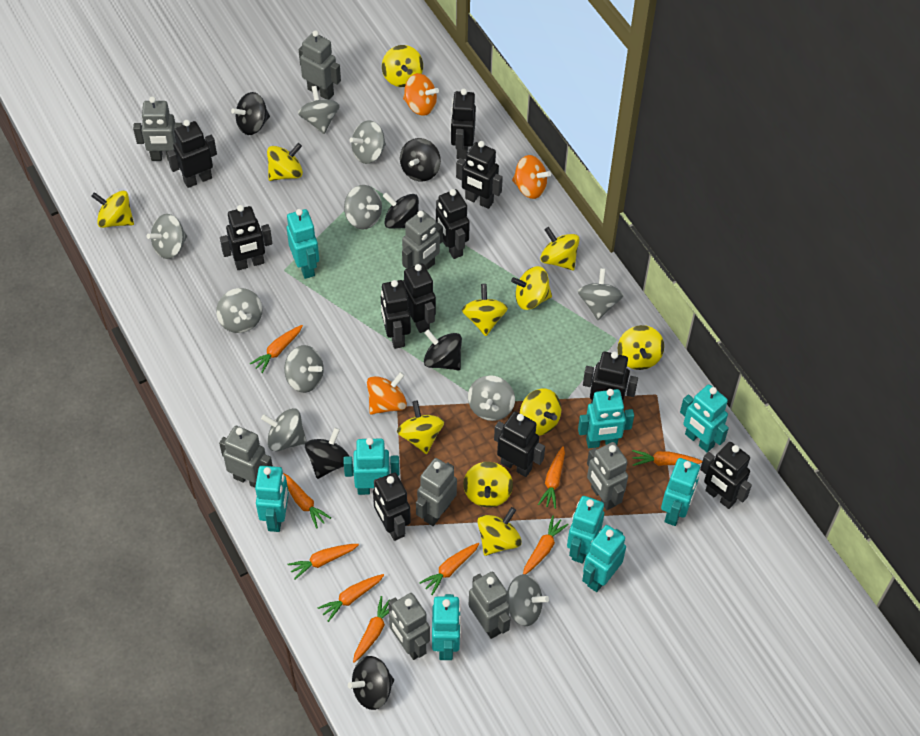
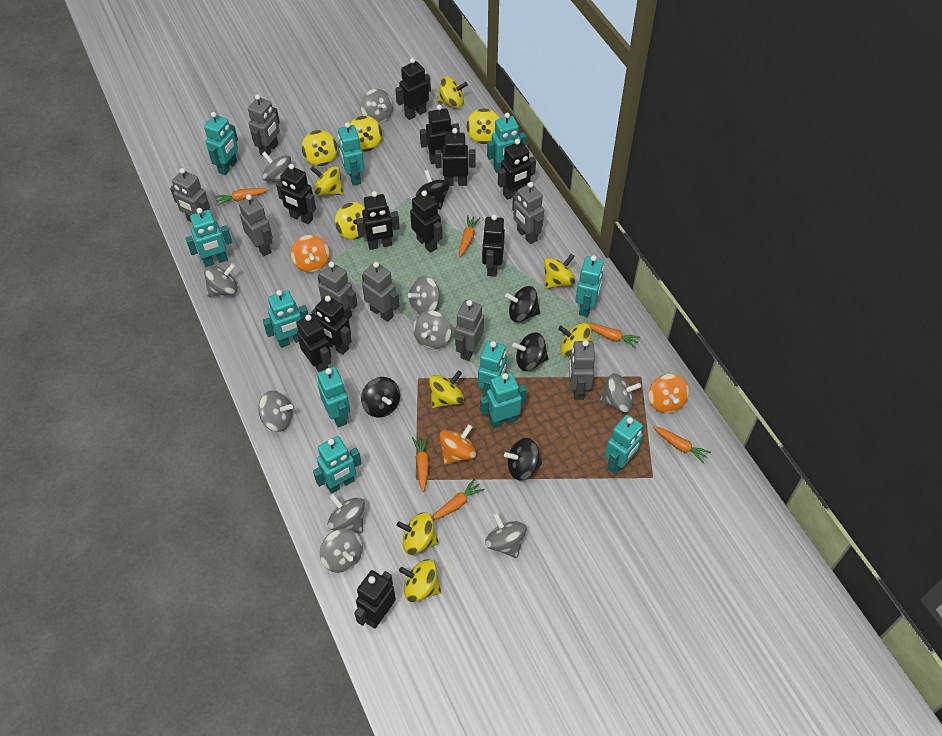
black spinning top: [231,92,270,135] [305,427,349,479] [348,656,394,710] [383,193,419,228] [400,138,441,181] [424,330,462,371] = 6 -> [361,377,400,418] [416,170,450,210] [504,438,542,481] [505,286,540,322] [512,332,549,371] = 5
orange carrot: [250,325,303,373] [283,473,331,528] [287,544,359,579] [318,574,384,622] [353,596,389,663] [419,543,479,595] [523,516,569,574] [538,446,565,509] [632,450,702,466] = 9 -> [215,188,268,206] [412,436,429,492] [432,479,485,521] [459,215,480,257] [587,323,641,348] [653,426,711,464] = 6
turquoise robot: [255,466,289,532] [287,209,319,279] [343,438,400,495] [432,594,461,660] [567,496,604,564] [578,389,634,448] [582,525,626,592] [661,458,700,526] [680,385,729,452] = 9 -> [185,208,232,267] [204,112,238,175] [263,290,309,348] [313,436,362,494] [317,367,350,427] [338,122,364,186] [478,341,507,397] [480,373,526,428] [487,113,526,173] [575,255,604,317] [605,414,644,475] = 11

